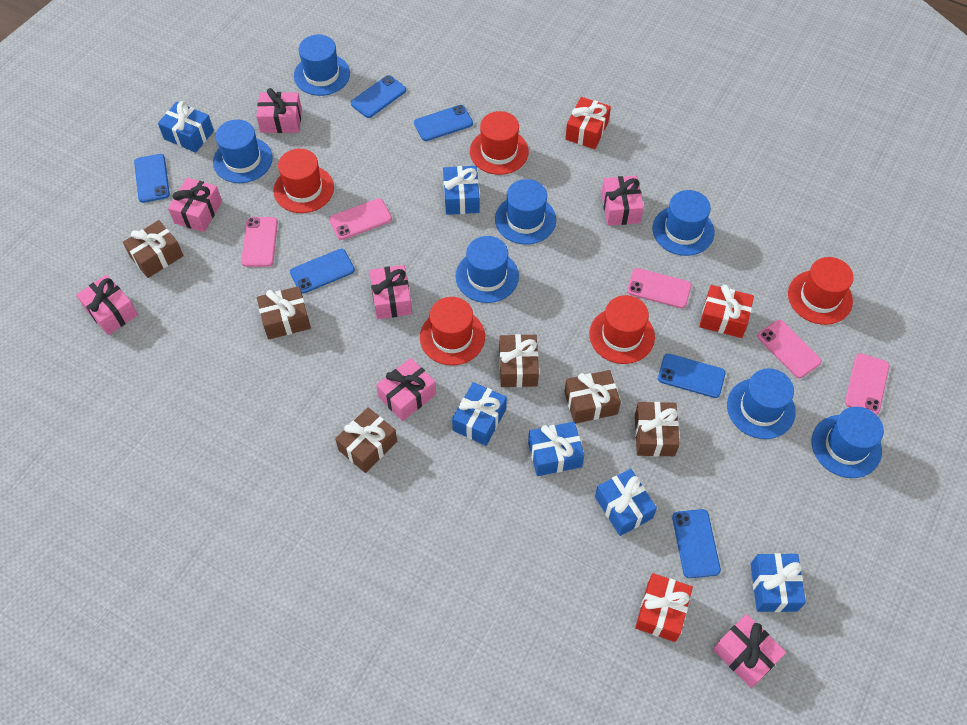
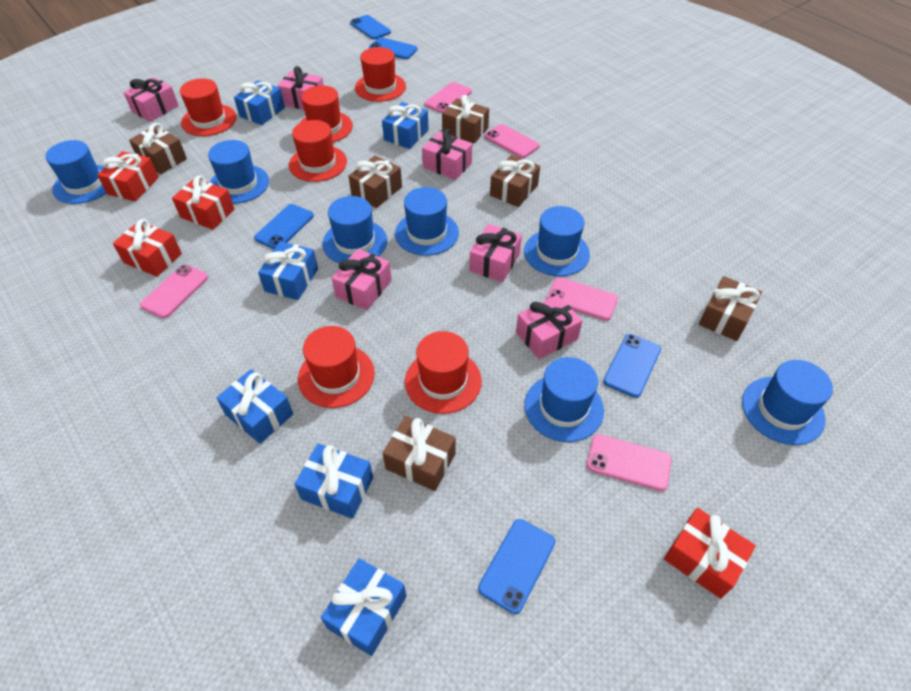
blue phone: [134,154,170,203] [290,249,355,294] [351,75,406,118] [414,105,473,141] [658,354,726,398] [672,509,721,578] = 6 -> [254,204,314,249] [350,15,391,39] [369,37,418,59] [478,519,555,614] [603,334,661,398] = 5
pink gift: [76,275,138,335] [168,178,222,232] [256,88,302,133] [369,265,412,319] [376,358,436,421] [601,176,644,226] [713,614,786,688] = 7 -> [123,77,179,122] [277,66,324,110] [332,249,392,310] [422,129,472,180] [469,224,522,282] [516,295,583,359] = 6
red gift: [565,97,611,149] [635,573,693,642] [699,285,754,338] = 3 -> [97,151,159,201] [113,219,182,277] [172,176,234,230] [664,508,756,599] = 4
red hat: [273,149,334,213] [420,297,485,365] [470,111,529,175] [589,295,655,364] [788,257,853,325] = 5 -> [180,78,236,136] [289,120,347,182] [298,326,375,408] [300,85,353,142] [355,47,406,102] [405,331,482,414] = 6

